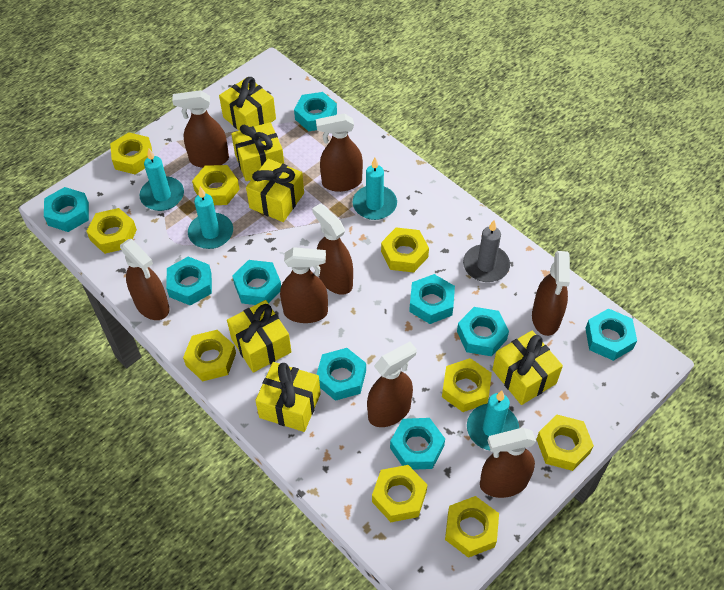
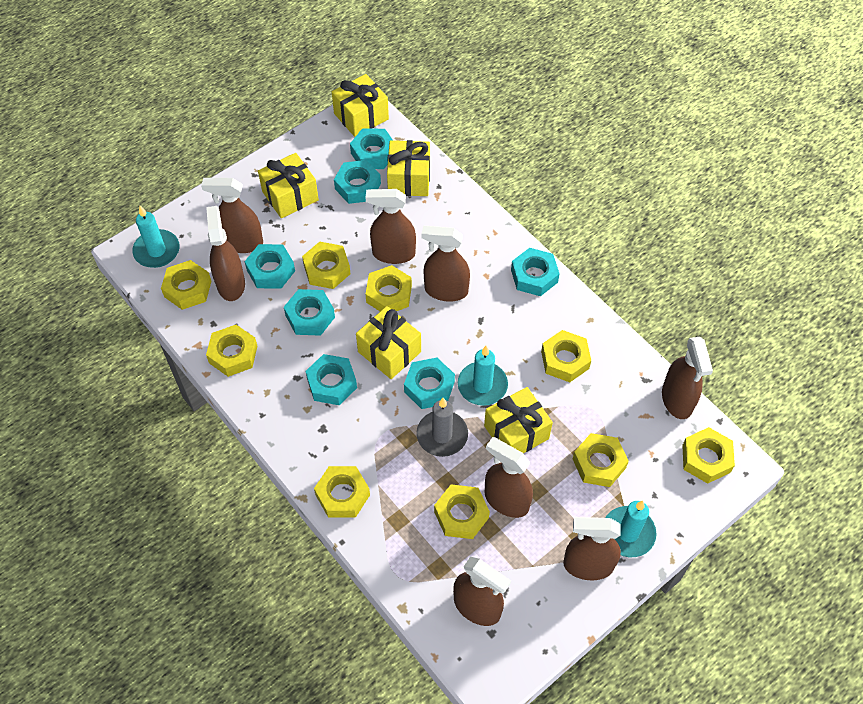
turquoise candle: [140,148,184,211] [188,187,233,249] [352,158,397,220] [467,391,519,450] = 4 -> [132,206,180,268] [458,346,508,406] [605,501,656,557] = 3
turquoise nut: [44,187,89,232] [166,257,212,306] [232,260,281,305] [294,92,337,131] [316,348,366,401] [390,418,445,470] [409,274,455,324] [457,307,509,356] [585,308,637,361] = 9 -> [244,244,295,289] [284,289,335,336] [306,354,357,405] [334,160,381,204] [350,128,393,169] [404,358,455,409] [511,248,559,296] = 7
yellow gift: [219,77,276,131] [227,300,291,373] [231,122,284,181] [246,158,304,222] [255,362,321,432] [492,330,563,405] = 6 -> [258,153,319,218] [332,74,389,137] [356,306,421,379] [387,140,430,196] [484,387,553,453] = 5

